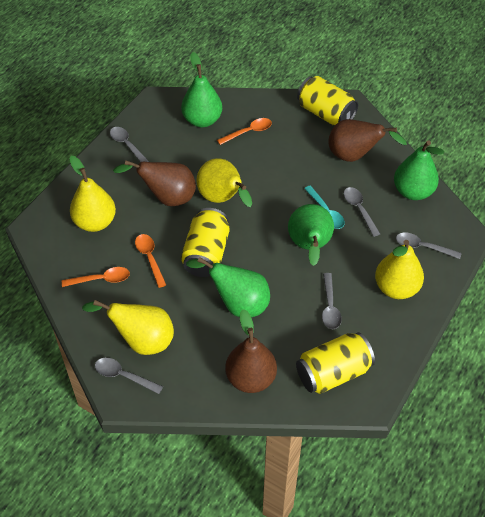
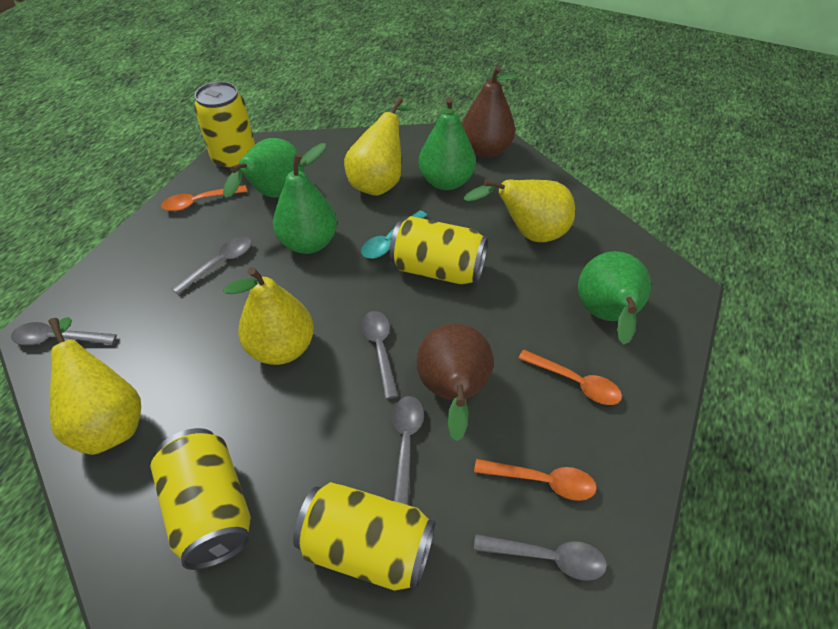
brown pear: [113,160,196,206] [225,309,277,393] [328,119,407,162] = 3 -> [417,324,494,442] [462,66,518,158] = 2
yellow can: [181,208,230,277] [296,332,375,394] [297,76,358,126] = 3 -> [150,428,251,570] [194,81,255,170] [293,482,435,591] [389,216,488,285] = 4

